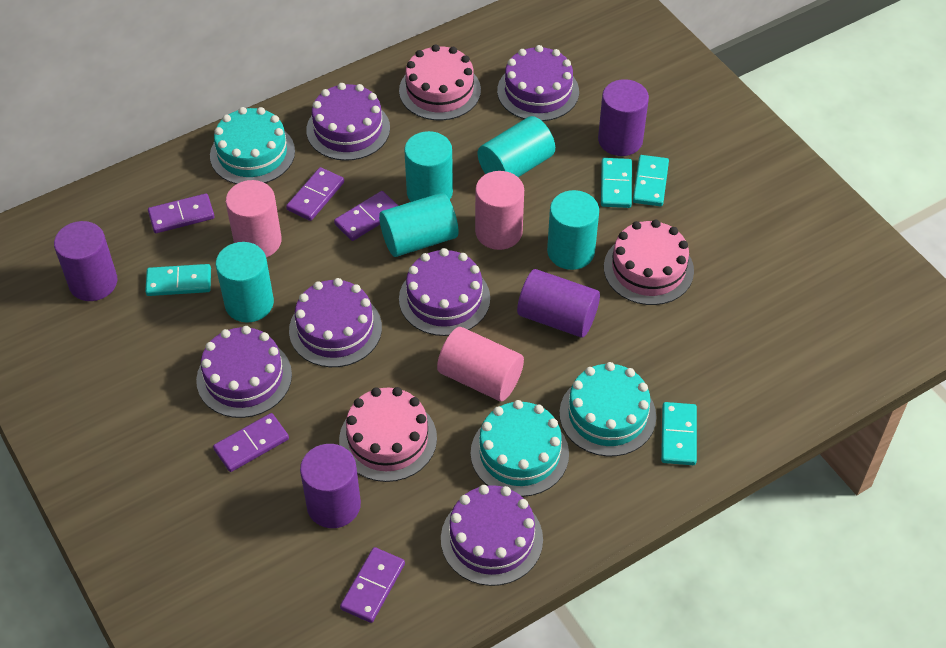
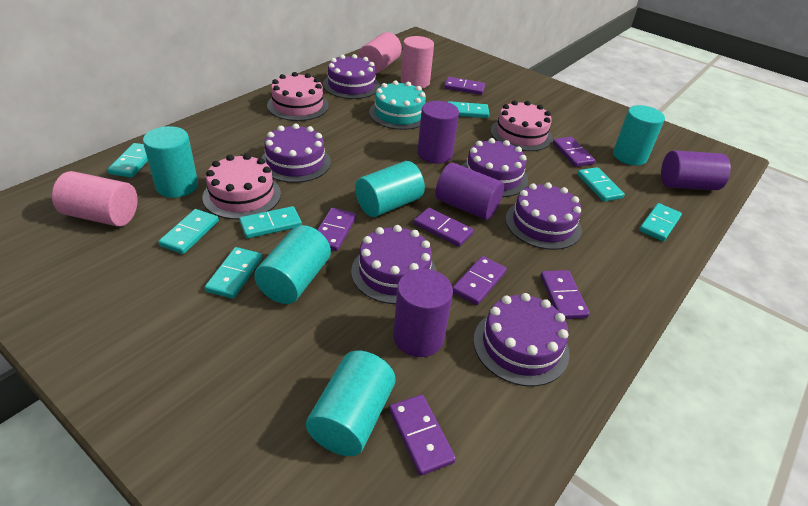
purple domino: [148,193,215,233] [213,413,289,472] [286,167,344,221] [334,191,398,241] [340,547,405,623] = 5 -> [318,208,356,251] [389,395,456,476] [414,208,474,247] [444,77,485,95] [452,256,507,305] [541,270,590,319] [553,137,595,167] = 7
turquoise cake: [210,107,295,184] [471,400,569,497] [559,362,656,456] = 3 -> [369,80,426,130] = 1
turquoise domino: [145,264,211,296] [601,158,632,208] [633,155,669,206] [661,402,697,465] = 4 -> [107,143,148,178] [158,209,219,254] [205,247,262,299] [239,206,302,238] [448,101,490,118] [577,167,625,202] [639,203,682,241] = 7

